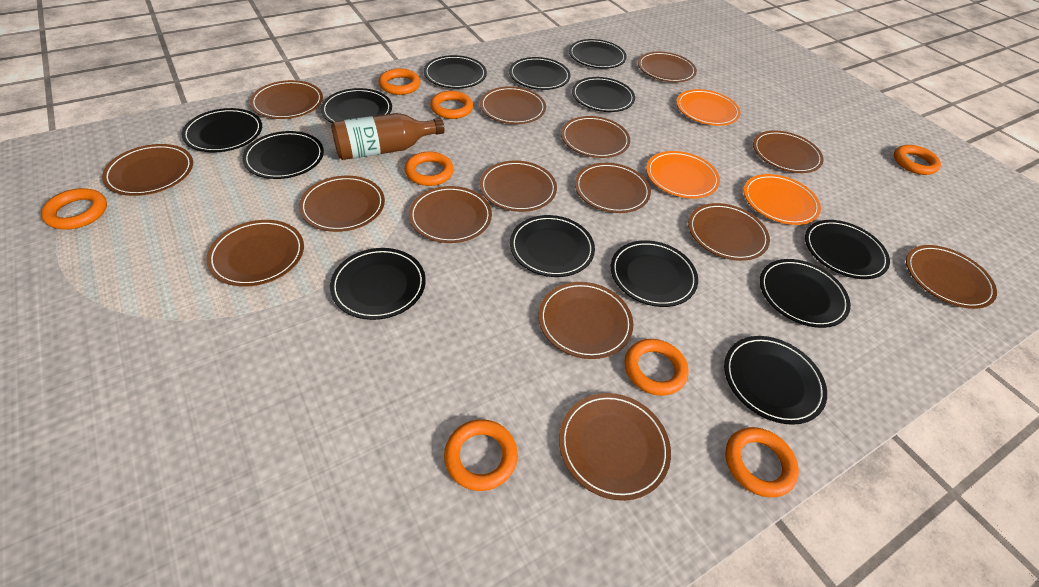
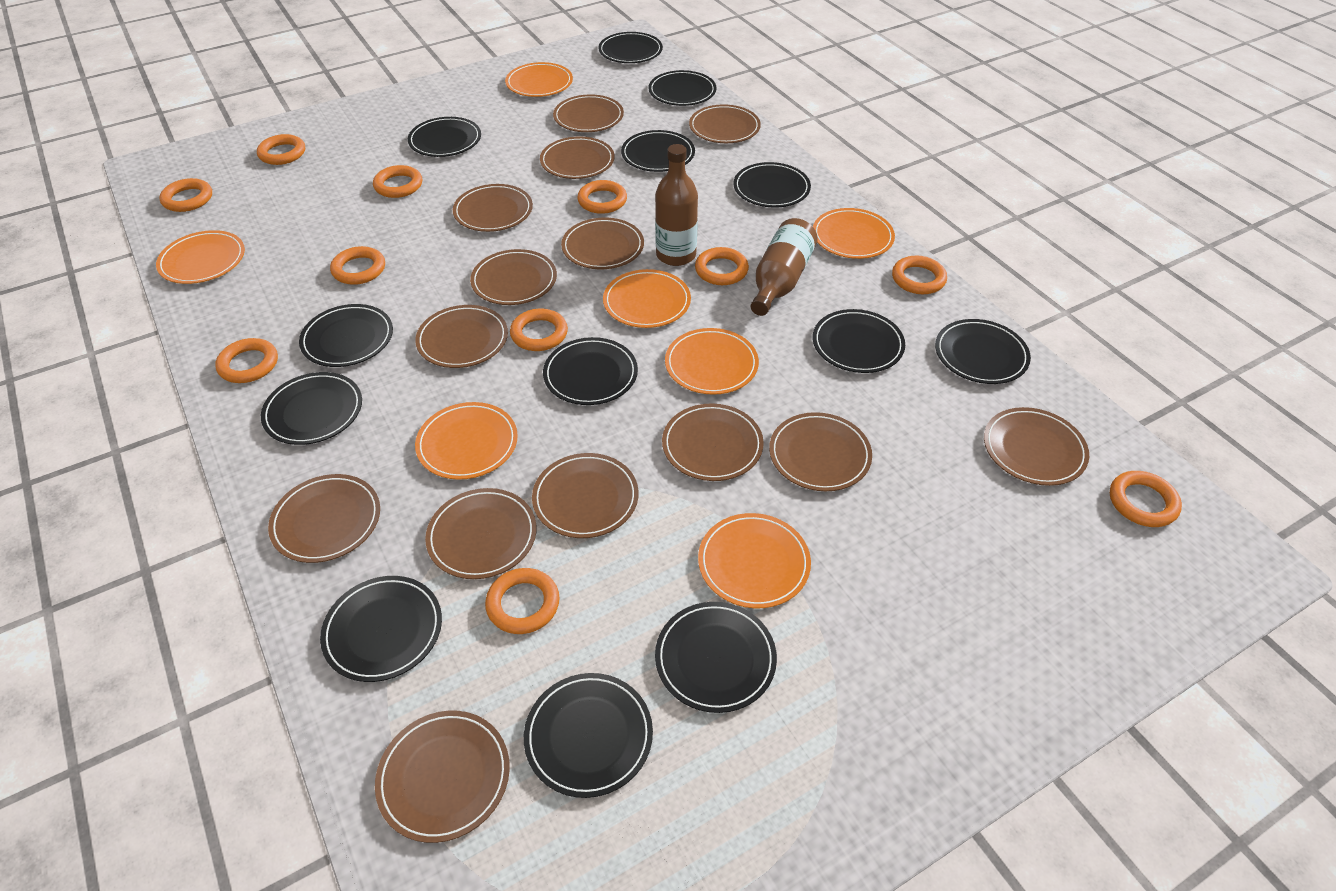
brown bottle: [331,113,445,160] = 1 -> [655,144,698,266] [751,218,818,316] = 2
brown plate: [102,144,193,196] [206,220,304,287] [250,80,323,119] [299,176,385,232] [409,186,492,243] [480,86,546,124] [480,161,557,212] [538,282,633,359] [559,393,671,501] [561,116,630,158] [575,163,651,213] [638,52,697,82] [688,203,770,261] [753,130,824,173] [906,245,997,309] = 15 -> [268,474,380,563] [375,711,510,843] [415,305,508,368] [425,488,536,579] [453,184,533,232] [470,249,557,305] [532,453,639,538] [540,137,615,179] [553,94,624,132] [561,218,644,269] [662,404,764,481] [689,104,761,143] [769,412,872,491] [984,407,1089,486] = 14
orange plate: [646,151,720,198] [676,89,741,126] [744,174,821,225] = 3 -> [156,230,245,284] [415,402,518,479] [505,62,573,97] [603,269,691,328] [665,328,759,395] [698,513,811,608] [813,208,895,259] = 7
orange ring: [41,188,107,230] [379,68,420,95] [405,152,454,186] [430,91,473,119] [444,419,518,491] [625,339,689,396] [725,427,799,497] [894,145,941,175] = 8 -> [160,178,212,212] [215,338,278,383] [257,134,305,165] [330,246,385,285] [373,165,422,198] [485,568,559,634] [510,308,568,351] [577,180,627,214] [695,247,749,285] [892,256,947,294] [1110,471,1182,527] = 11

